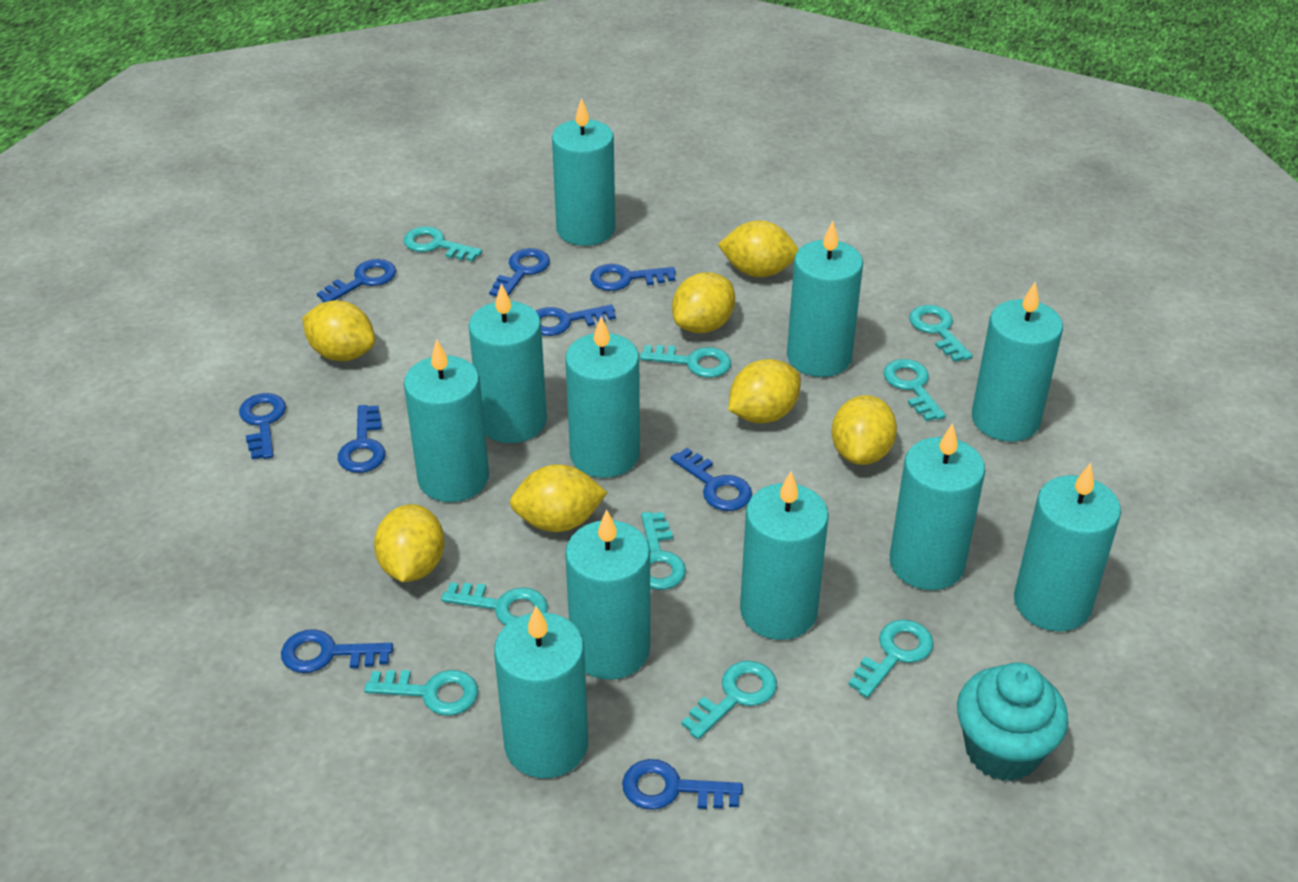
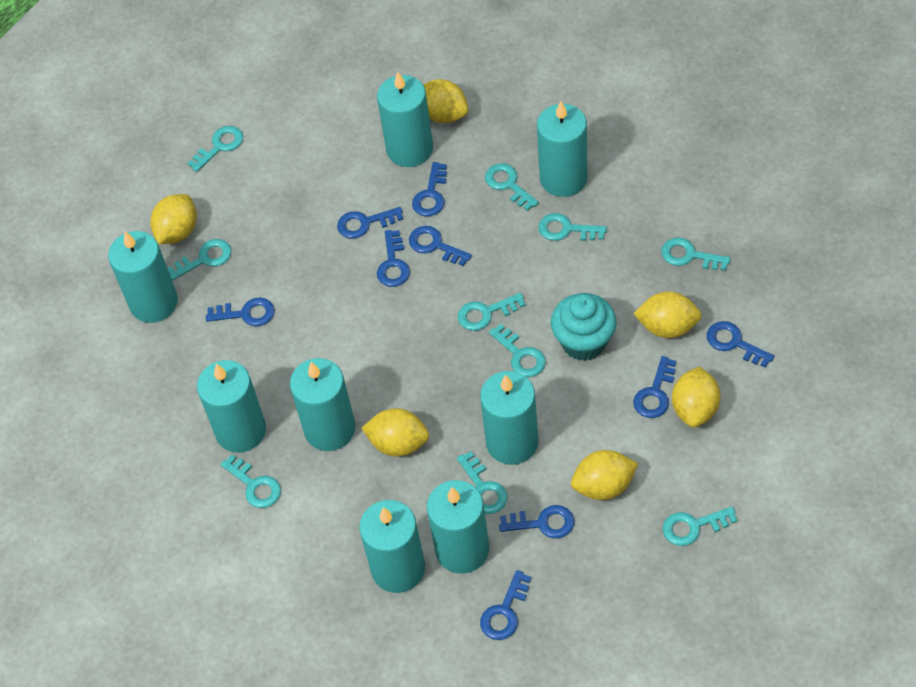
turquoise candle: [404,339,489,502] [469,283,547,443] [494,606,588,778] [552,98,615,246] [565,316,640,478] [565,509,650,680] [740,472,829,640] [787,221,863,377] [890,423,985,590] [972,282,1063,442] [1014,463,1121,632] = 11 -> [108,231,178,323] [197,360,266,453] [290,358,355,451] [359,500,425,593] [377,72,433,167] [427,480,489,574] [480,371,538,465] [537,101,588,197] = 8
turquoise key: [364,670,478,716] [404,226,482,262] [441,582,548,625] [640,345,731,378] [641,512,686,590] [681,661,777,739] [848,620,934,698] [883,359,946,422] [909,305,973,362] = 9 -> [167,239,231,280] [188,126,243,172] [220,455,281,508] [457,451,508,514] [458,293,526,331] [485,163,539,211] [489,324,546,377] [538,213,607,241] [661,237,731,271] [662,506,738,546] = 10
yellow lemon: [302,300,375,361] [374,504,445,582] [510,464,607,532] [672,272,735,333] [718,220,798,277] [728,359,801,423] [832,395,897,465] = 7 -> [150,194,197,244] [361,408,430,457] [423,79,468,123] [571,450,638,500] [633,292,702,338] [672,366,720,427] = 6

